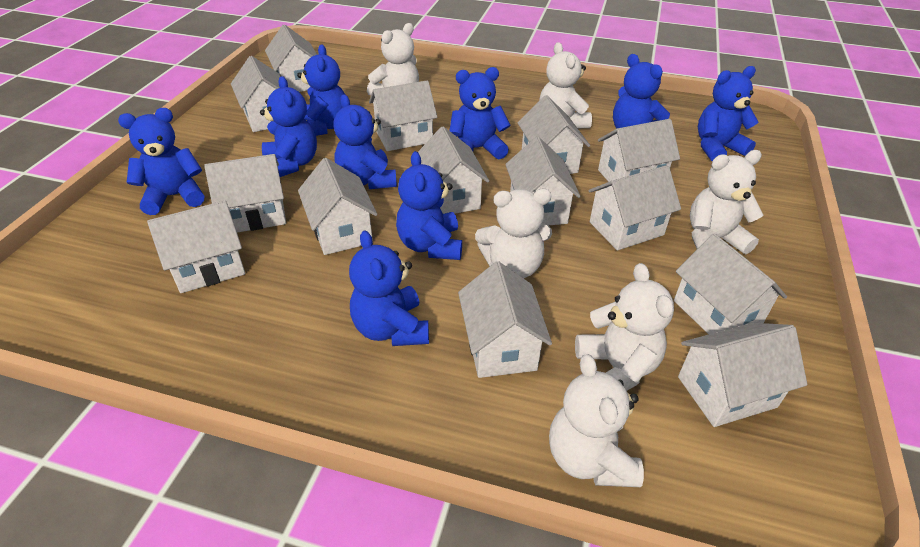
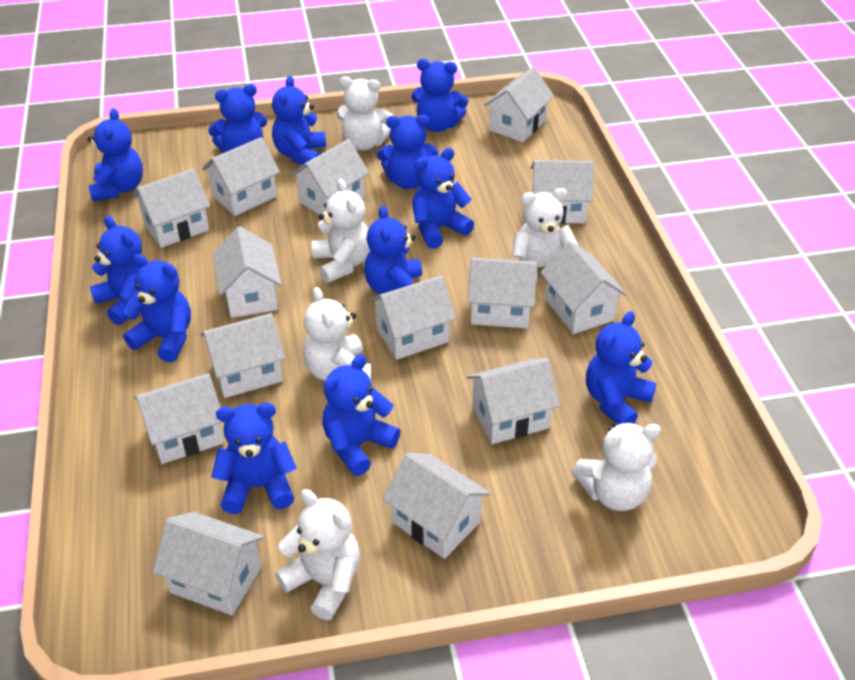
blue teddy bear: [118,108,204,215] [260,76,317,177] [297,44,345,136] [333,94,397,189] [349,230,429,346] [396,151,462,260] [449,67,511,159] [613,54,670,129] [698,66,759,162] = 9 -> [88,108,143,201] [90,216,142,325] [122,254,191,363] [208,84,267,153] [211,403,296,514] [272,76,326,165] [322,354,400,476] [364,205,422,294] [377,115,439,189] [412,59,469,132] [412,148,474,249] [586,311,656,424] = 12

